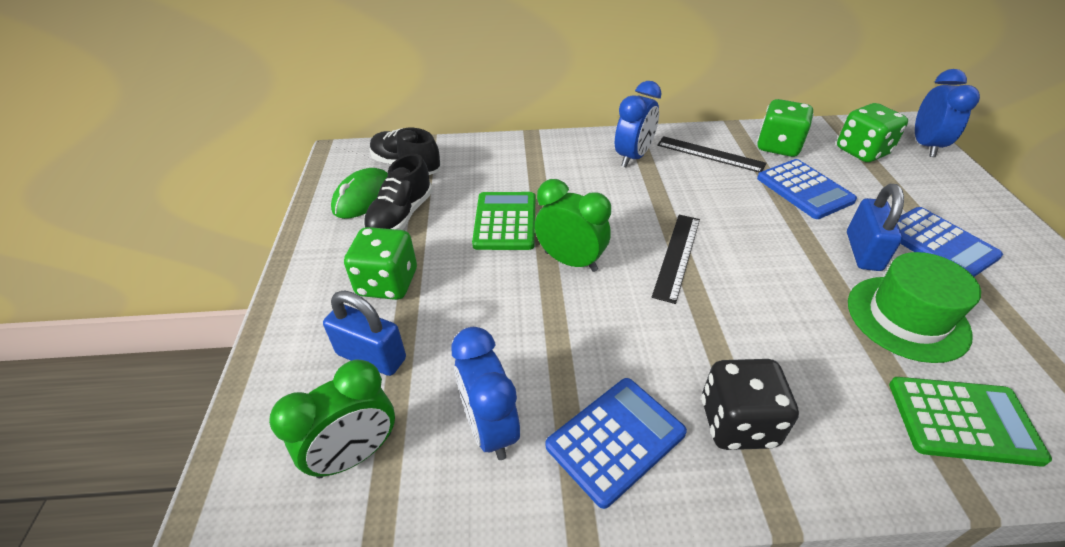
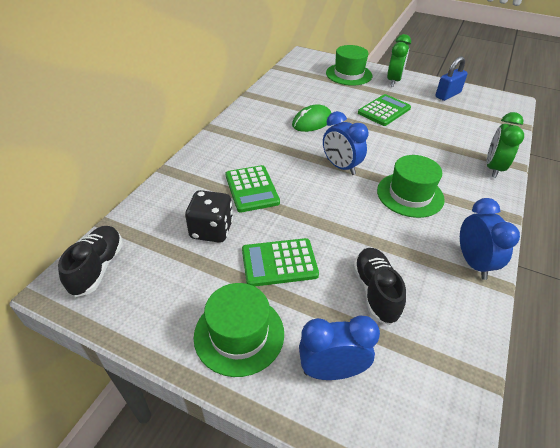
black ruler: [652,215,700,304] [657,136,766,173] = 2 -> none = 0
blue calculator: [546,378,687,509] [757,159,857,219] [897,207,1003,277] = 3 -> none = 0
blue padlock: [323,291,406,376] [847,184,904,271] = 2 -> [435,56,468,101] = 1
green calculator: [472,192,535,250] [889,377,1052,467] = 2 -> [225,165,280,213] [242,238,319,287] [358,94,411,126] = 3
green dice: [344,227,417,300] [757,99,814,157] [837,103,908,162] = 3 -> none = 0
green hat: [848,252,981,363] = 1 -> [194,283,284,377] [326,45,372,86] [377,155,445,218] = 3

